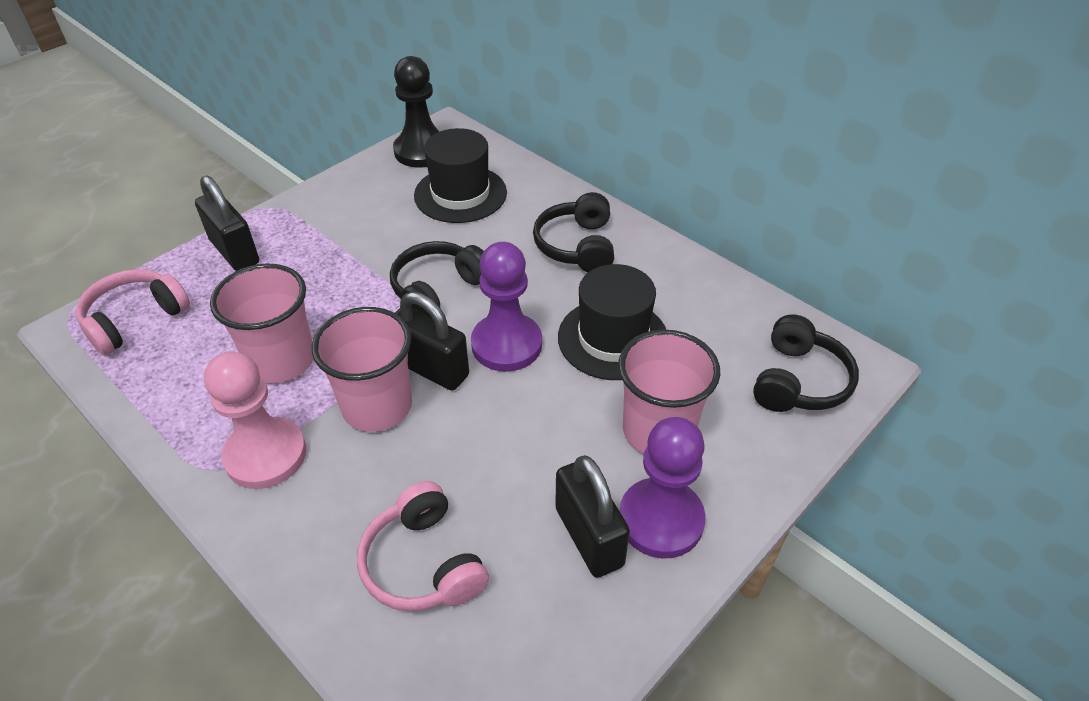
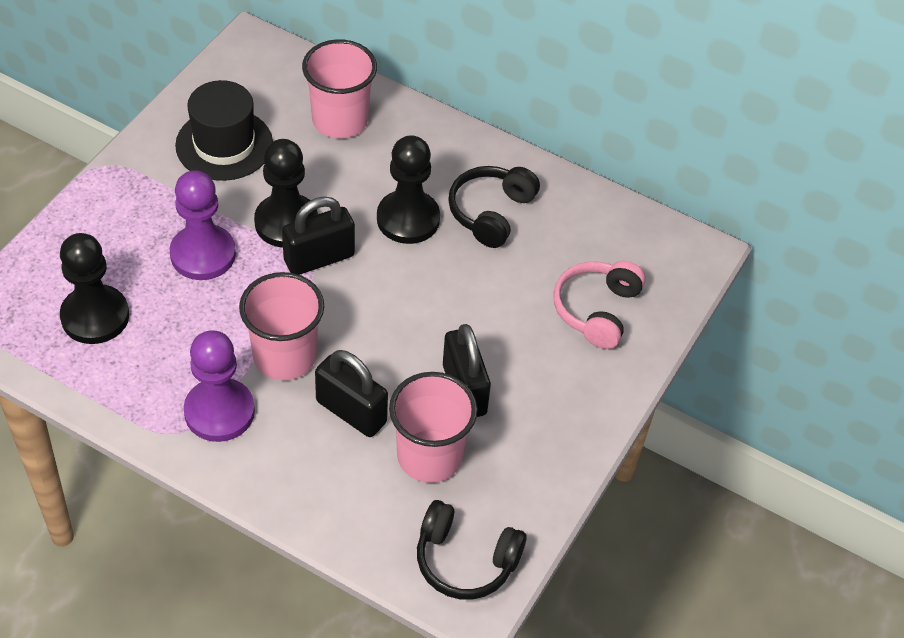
black hat: [414,128,507,223] [558,264,666,380] = 2 -> [175,80,273,181] = 1
black headphones: [390,241,484,317] [533,192,614,272] [753,315,859,412] = 3 -> [417,500,527,600] [448,166,540,248] = 2
black pawn: [393,56,440,168] = 1 -> [60,233,129,344] [254,139,318,248] [377,135,440,244] = 3
pink headphones: [76,269,190,355] [357,481,489,611] = 2 -> [553,261,646,349] = 1
pink pawn: [204,351,306,489] = 1 -> none = 0

